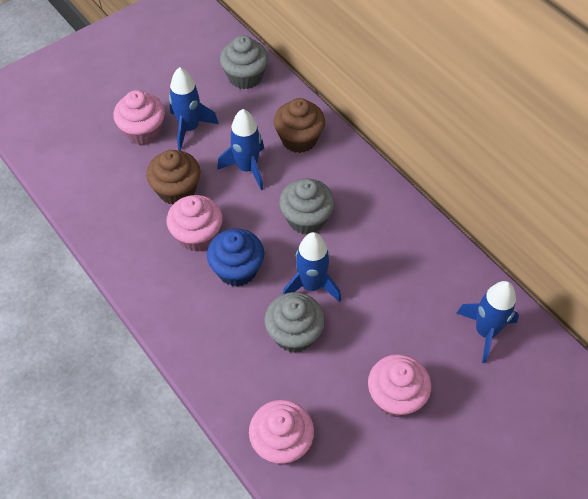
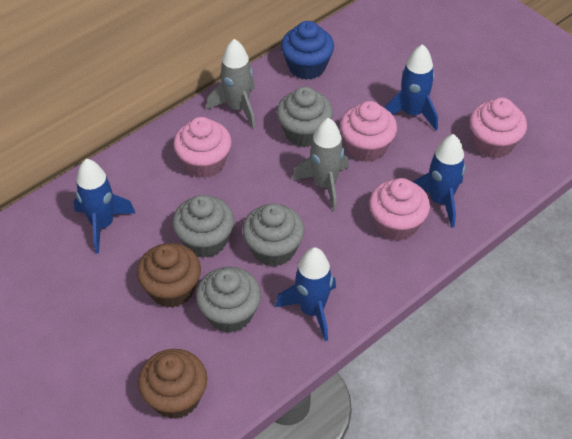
grey cupcake: [220,35,269,89] [264,292,325,353] [279,178,335,234] = 3 -> [173,195,234,258] [196,267,261,333] [243,203,305,267] [277,87,333,147] = 4
grey rocket: none = 0 -> [206,39,255,128] [292,118,349,211] = 2

